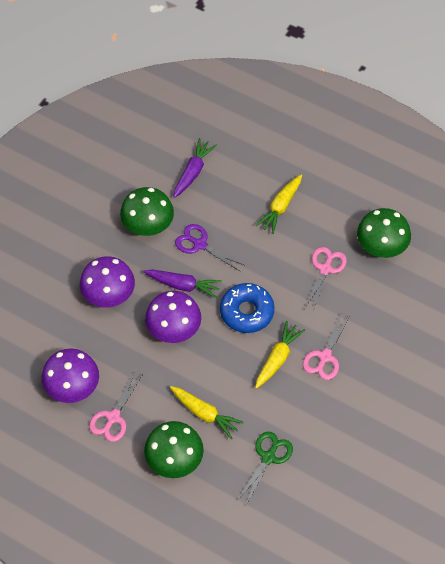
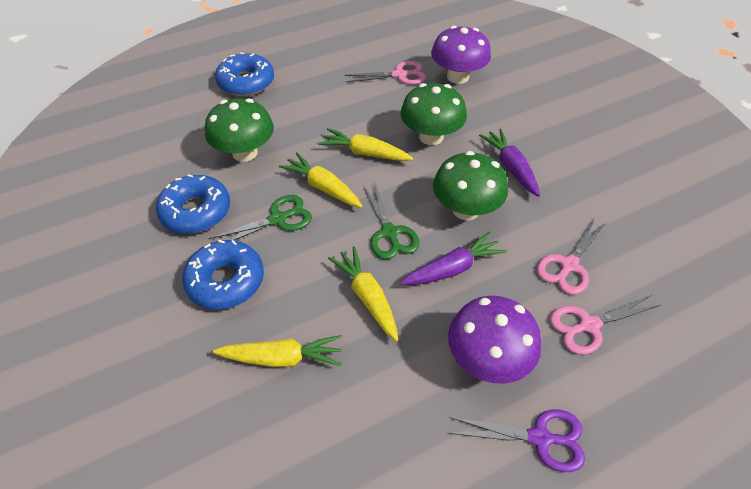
blue donut: [220,283,275,333] = 1 -> [156,174,230,234] [182,240,264,310] [215,52,274,96] = 3
green scissors: [237,432,293,505] = 1 -> [208,195,312,240] [363,183,420,259] = 2
purple mushroom: [42,349,99,403] [80,256,135,308] [145,291,201,343] = 3 -> [431,26,491,84] [448,296,541,384] = 2
yellow carrot: [170,386,244,439] [255,174,302,234] [255,321,305,389] = 3 -> [213,335,342,367] [279,152,362,208] [318,128,413,161] [328,246,398,341] = 4

